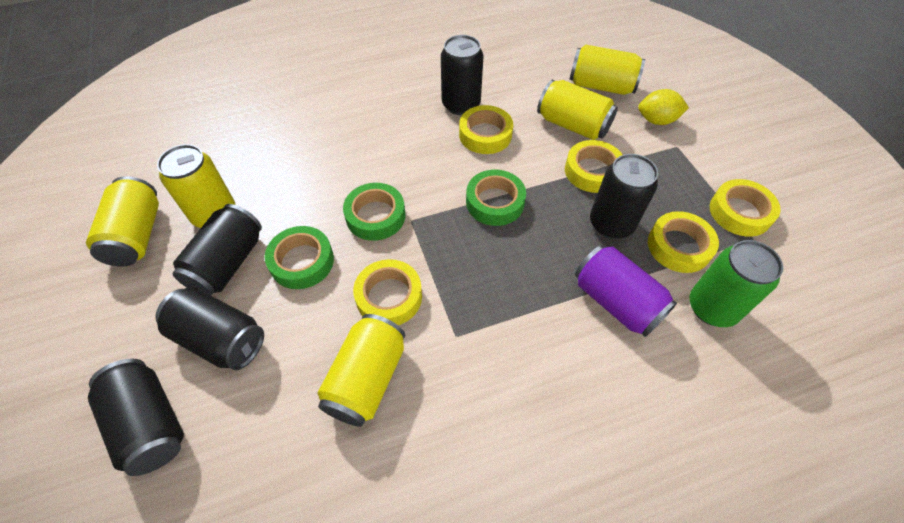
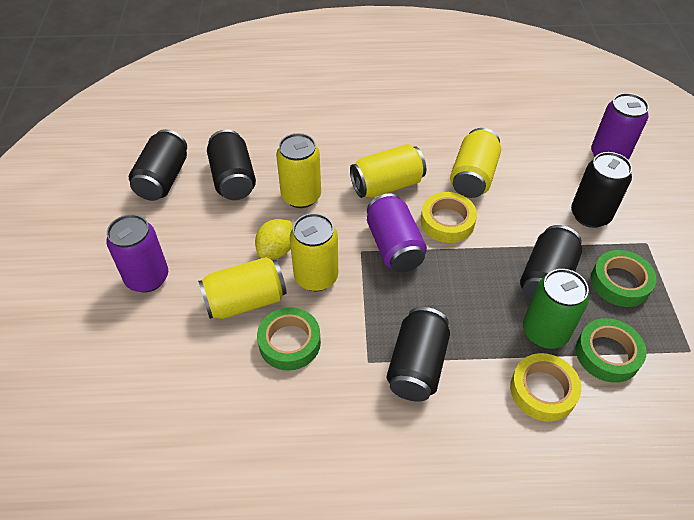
purple can: [575,245,677,337] = 1 -> [106,214,168,293] [367,194,427,272] [591,93,649,160] = 3
yellow tape: [353,259,422,325] [459,105,513,154] [565,140,622,193] [648,211,719,273] [710,179,781,237] = 5 -> [421,192,477,243] [510,353,581,421] = 2

